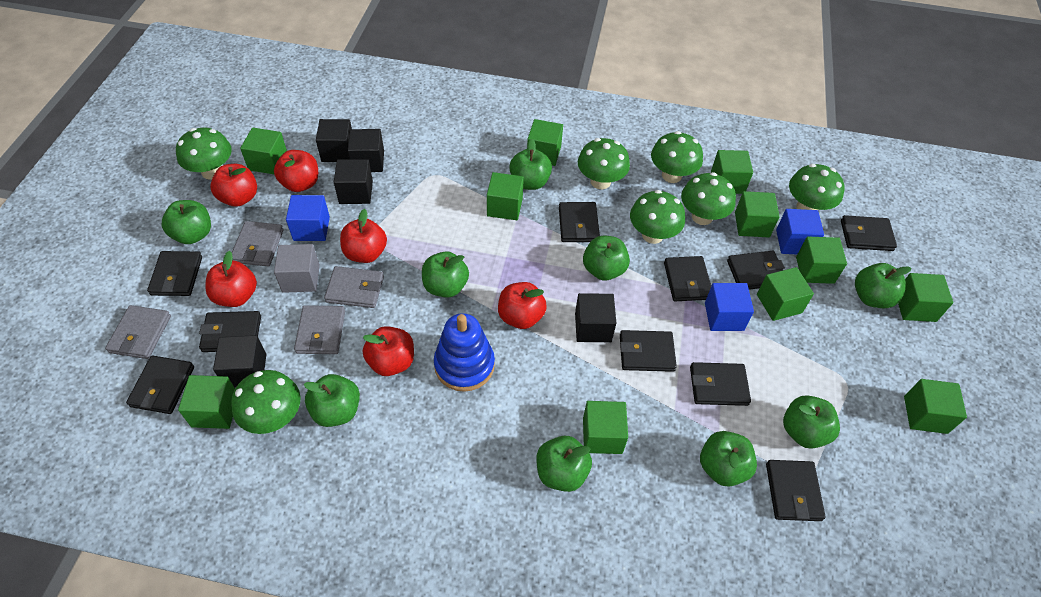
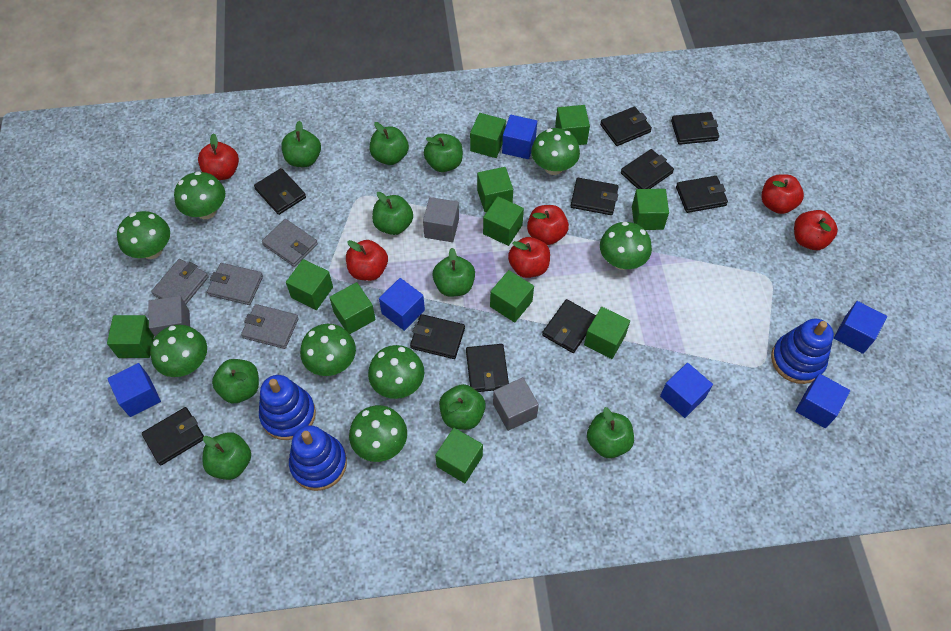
black cube: [213,335,266,387] [316,119,352,162] [334,159,373,204] [348,129,384,172] [575,293,616,342] = 5 -> none = 0
blue cube: [286,195,330,241] [705,283,754,331] [776,209,824,254] = 3 -> [107,363,161,417] [379,278,425,331] [502,115,537,159] [660,363,713,418] [795,373,850,428] [834,301,887,354] = 6
blue stacking toy: [434,313,495,392] = 1 -> [259,375,316,440] [289,425,347,491] [771,318,834,384] = 3
green mushroom: [176,128,232,180] [231,370,301,434] [578,138,630,189] [630,190,685,244] [651,131,703,183] [681,172,736,225] [789,164,844,210] = 7 -> [117,211,170,259] [150,325,207,377] [174,171,225,219] [300,324,356,376] [349,405,407,462] [368,345,424,399] [531,128,580,175] [600,222,652,270] = 8
grey cube: [274,244,320,293] = 1 -> [148,296,190,336] [423,197,459,242] [493,377,539,431] = 3

